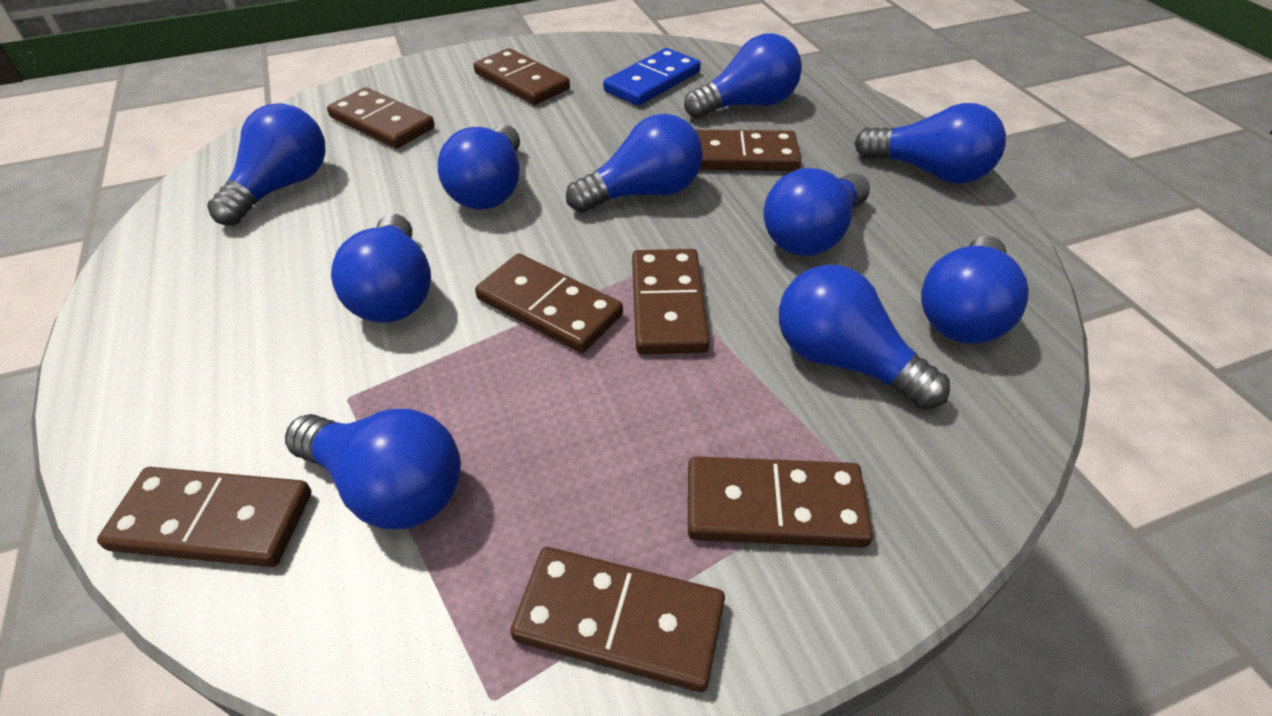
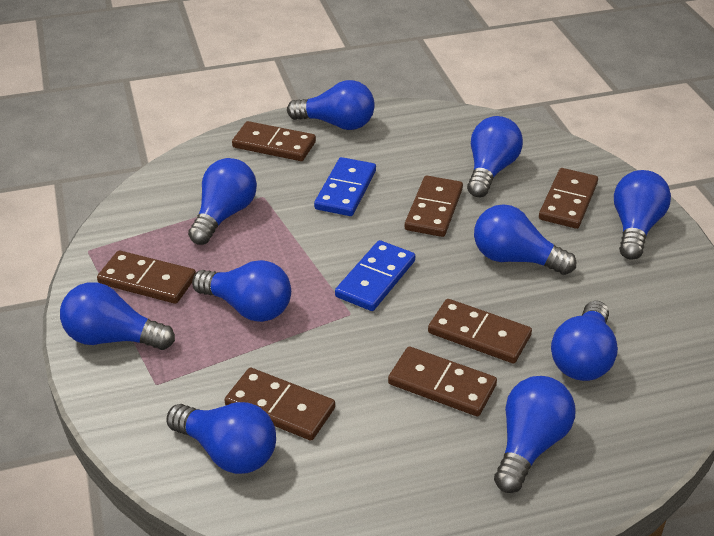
blue domino: [603,48,701,106] = 1 -> [314,157,376,216] [335,240,415,311] = 2
brown domino: [97,467,311,567] [327,87,435,149] [473,48,570,105] [475,253,623,353] [510,547,725,692] [632,249,710,354] [688,456,873,548] [695,130,801,171] = 8 -> [97,250,196,304] [225,368,335,440] [232,121,316,161] [388,347,497,417] [405,176,463,237] [428,299,532,364] [539,168,598,229] = 7

